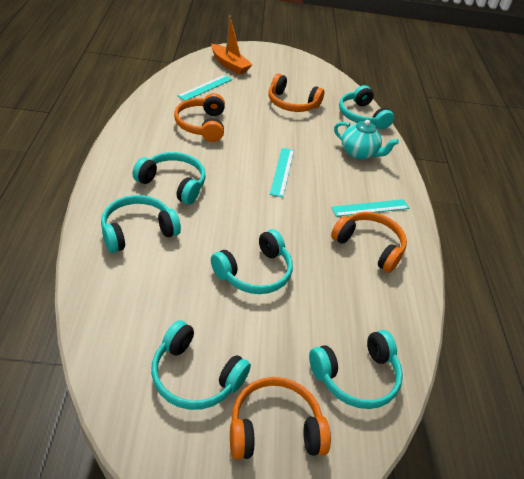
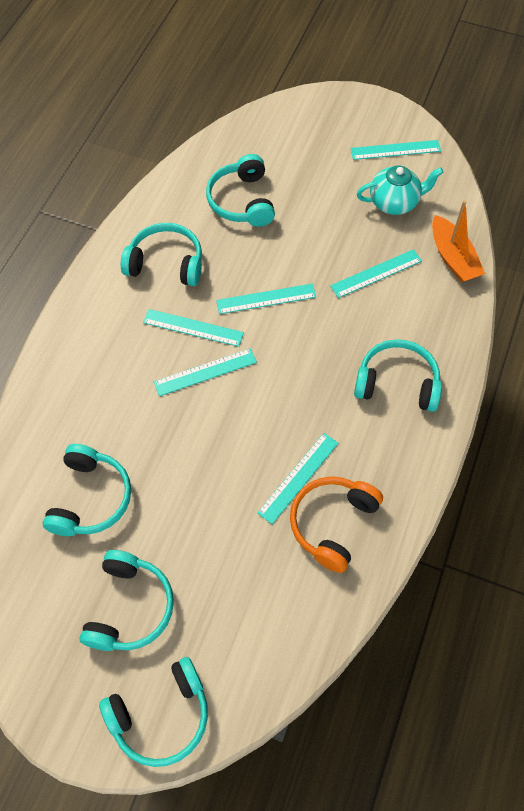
orange headphones: [174,93,225,142] [230,377,331,459] [269,74,324,112] [331,212,407,273] = 4 -> [290,476,383,573] = 1
turquoise ruler: [177,75,232,101] [270,148,294,197] [331,199,409,217] = 3 -> [143,309,244,347] [154,348,257,396] [216,284,316,314] [257,433,338,524] [330,249,422,298] [351,140,441,160] = 6

